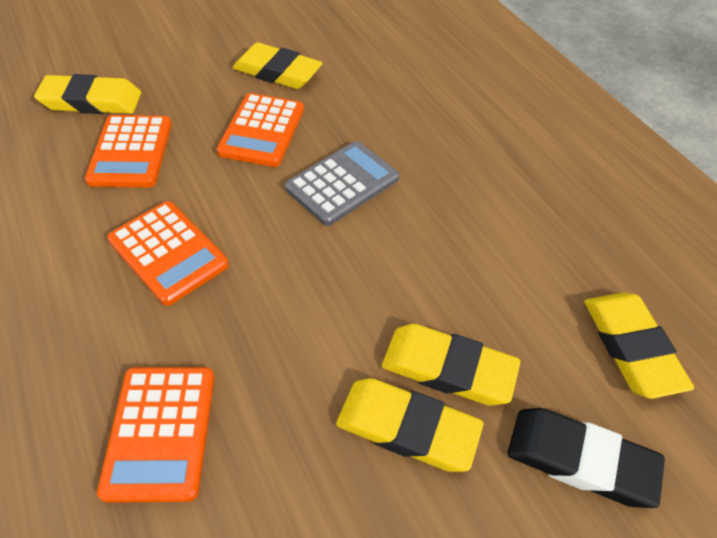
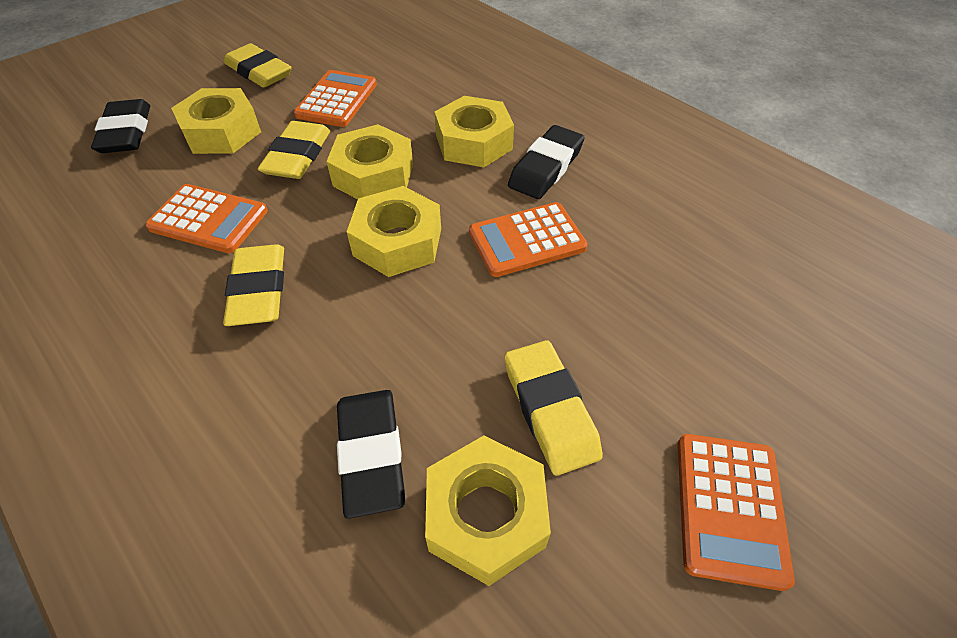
black eraser: [507,408,665,508] = 1 -> [91,99,150,153] [337,390,405,519] [508,125,585,199] = 3
grey calculator: [285,141,399,226] = 1 -> none = 0
yellow eraser: [34,74,141,114] [233,42,322,89] [336,378,483,472] [382,324,521,406] [584,293,694,399] = 5 -> [223,244,284,326] [224,43,292,88] [258,121,330,179] [505,340,603,476] = 4
yellow nut: none = 0 -> [171,88,261,154] [326,124,413,199] [347,186,441,277] [425,436,551,586] [435,96,514,167] = 5

